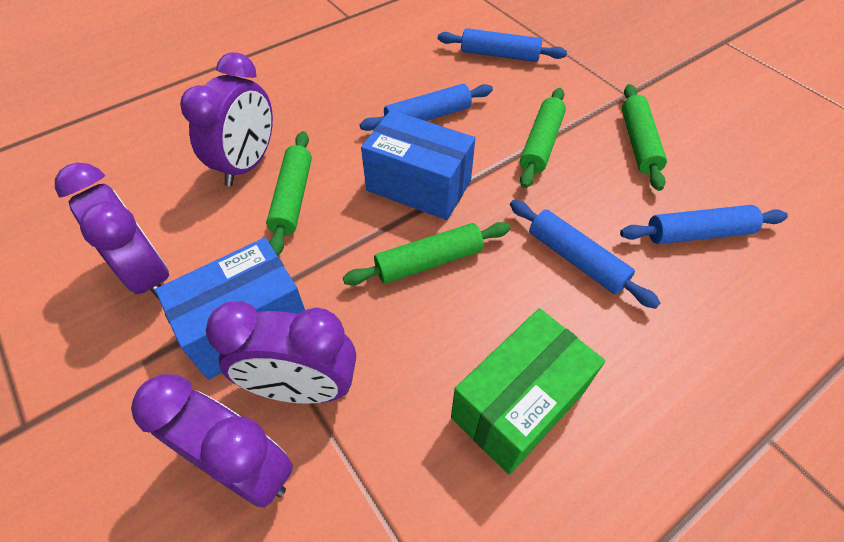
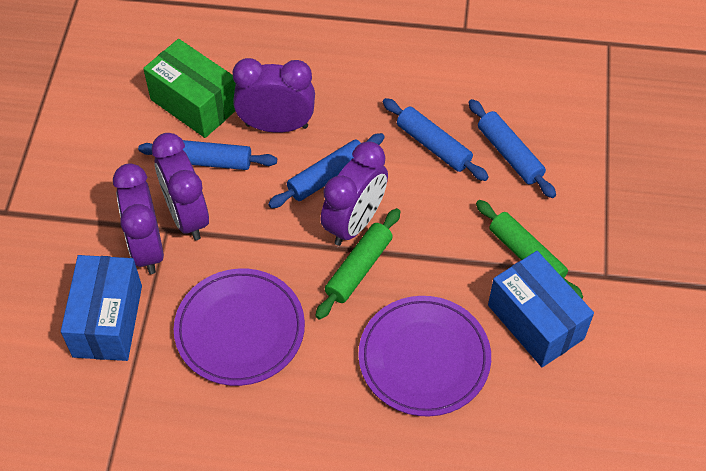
green rolling pin: [266,131,312,256] [343,222,511,285] [520,88,566,188] [622,84,667,191] = 4 -> [315,208,400,320] [476,200,583,299] = 2
purple plate: none = 0 -> [174,268,305,386] [358,296,491,417] = 2

